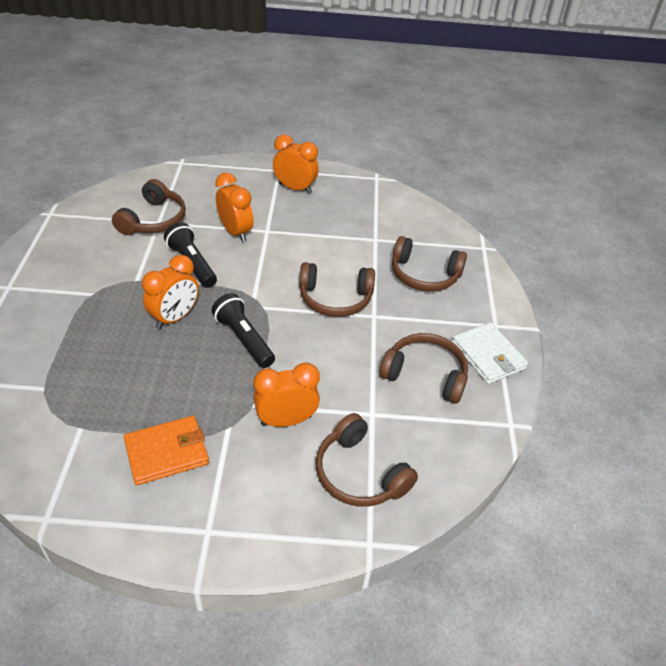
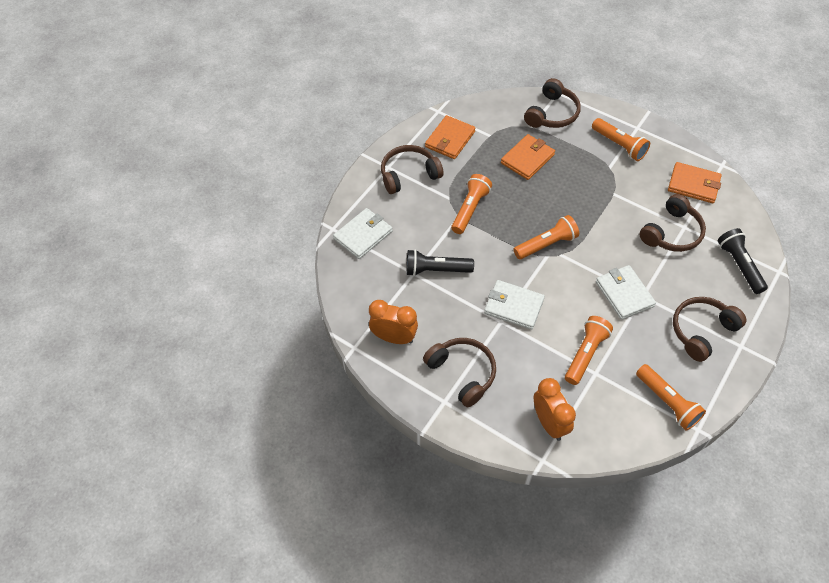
orange clock: [142,255,199,329] [215,173,254,242] [254,363,320,427] [273,134,319,194] = 4 -> [369,300,418,344] [534,378,576,441] = 2
orange flashlight: none = 0 -> [451,174,492,234] [513,215,579,259] [565,316,613,385] [592,118,650,161] [636,364,706,430] = 5
orange wallet: [124,416,209,485] = 1 -> [425,115,475,159] [501,134,555,180] [668,162,722,203] = 3
white wallet: [452,322,528,384] = 1 -> [333,208,393,259] [484,280,545,330] [596,265,656,320] = 3

